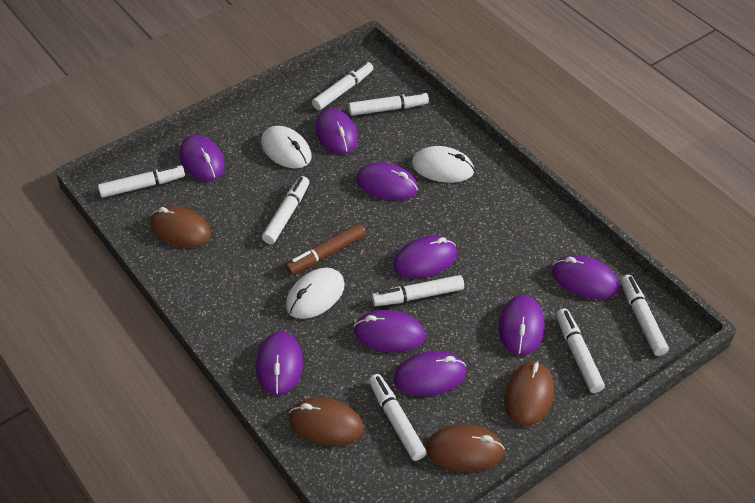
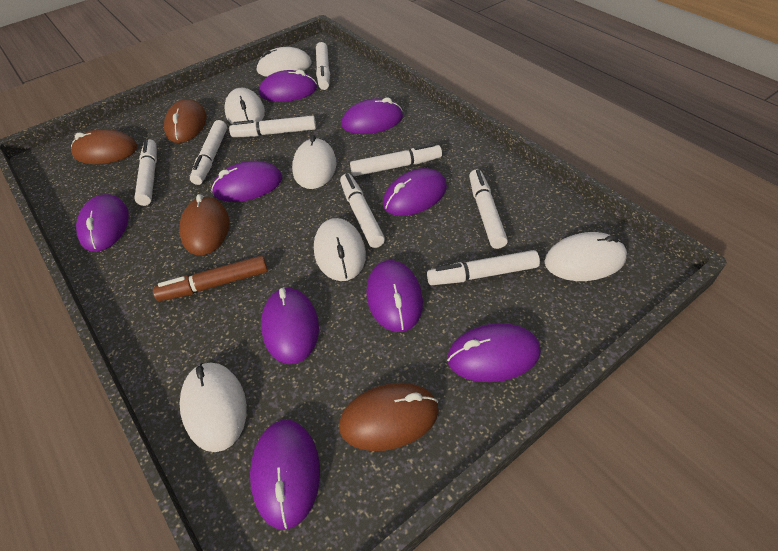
white mouse: [261,126,312,169] [286,268,345,319] [412,146,475,183] = 3 -> [180,363,247,452] [224,88,265,125] [256,47,312,77] [292,135,336,189] [314,218,366,281] [544,232,627,281] = 6

